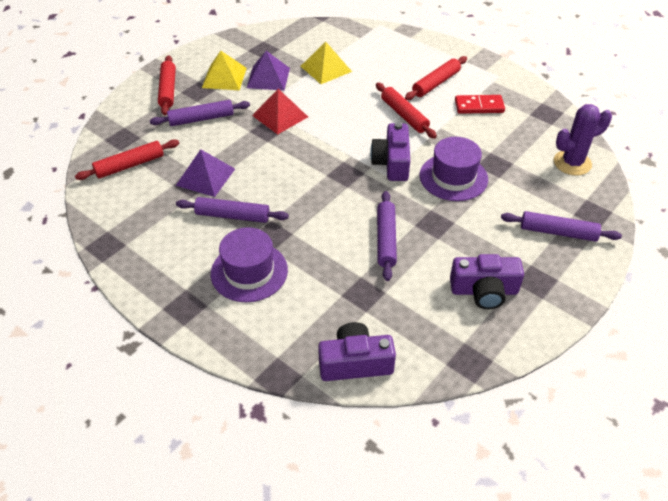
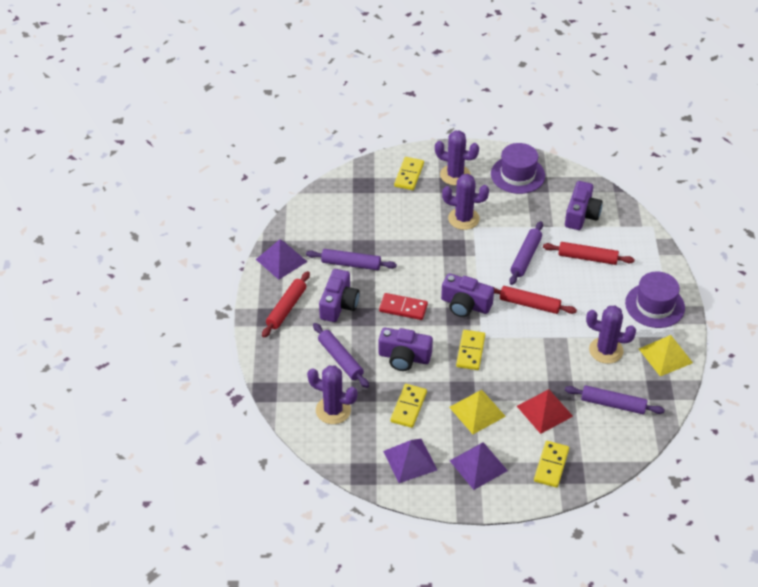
purple cactus: [554,104,612,175] = 1 -> [307,366,357,424] [435,130,479,185] [442,174,489,230] [586,306,636,364] = 4
purple camera: [318,322,396,381] [370,122,410,181] [450,254,524,309] = 3 -> [319,269,360,322] [379,328,433,371] [441,273,494,317] [565,181,603,230] = 4
purple pyramid: [176,149,235,197] [247,51,290,91] = 2 -> [256,239,307,280] [383,439,437,483] [450,442,508,490] = 3
red rolling pin: [75,139,179,180] [158,55,176,115] [376,83,437,139] [405,56,467,100] = 4 -> [262,271,310,338] [494,286,577,314] [543,242,635,265] = 3
yellow domino: none = 0 -> [390,384,427,428] [394,157,424,190] [456,330,485,370] [534,441,569,488] = 4

